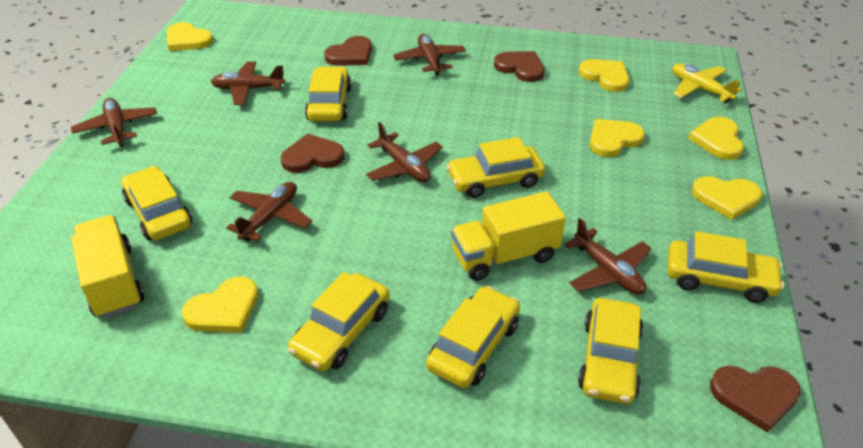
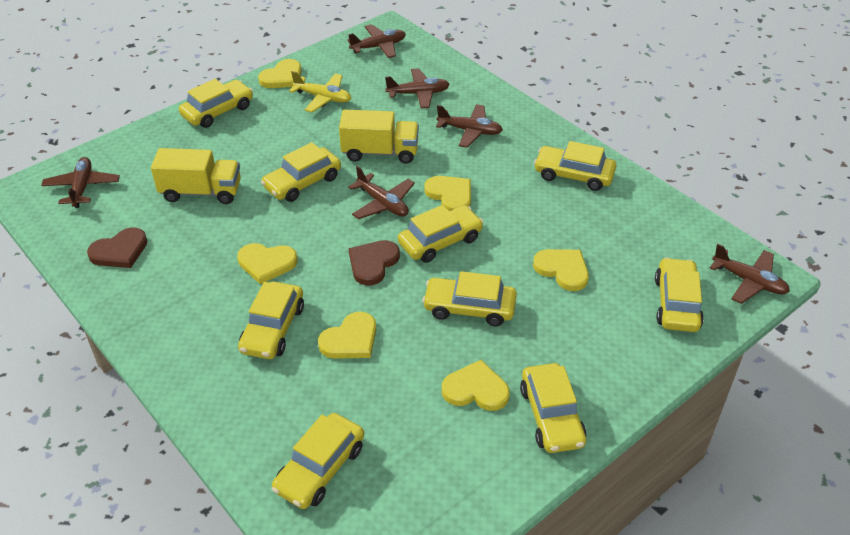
brown heart: [281,133,344,173] [324,36,372,66] [494,51,544,82] [710,365,801,433] = 4 -> [87,228,147,268] [349,240,400,286] = 2
yellow car: [122,166,192,240] [288,272,390,371] [305,66,351,121] [426,286,520,388] [447,137,545,198] [578,298,643,404] [668,231,784,303] = 7 -> [179,79,253,128] [238,282,304,359] [261,142,341,202] [272,413,364,509] [398,205,483,263] [422,271,517,326] [520,363,587,453] [534,141,616,191] [655,257,704,332] = 9

